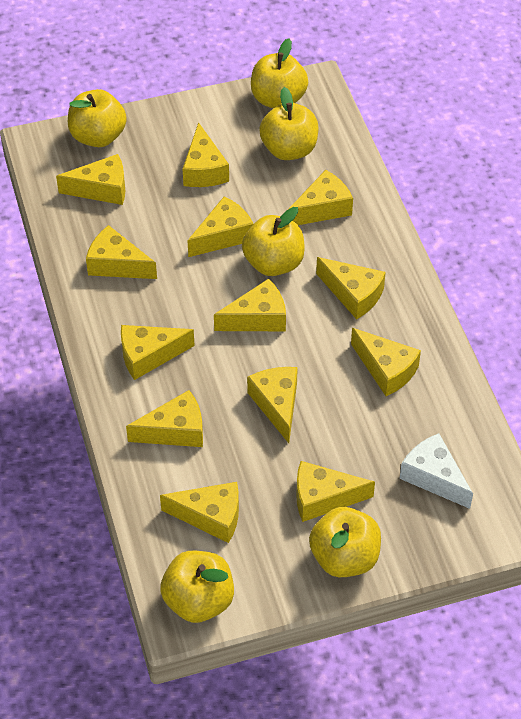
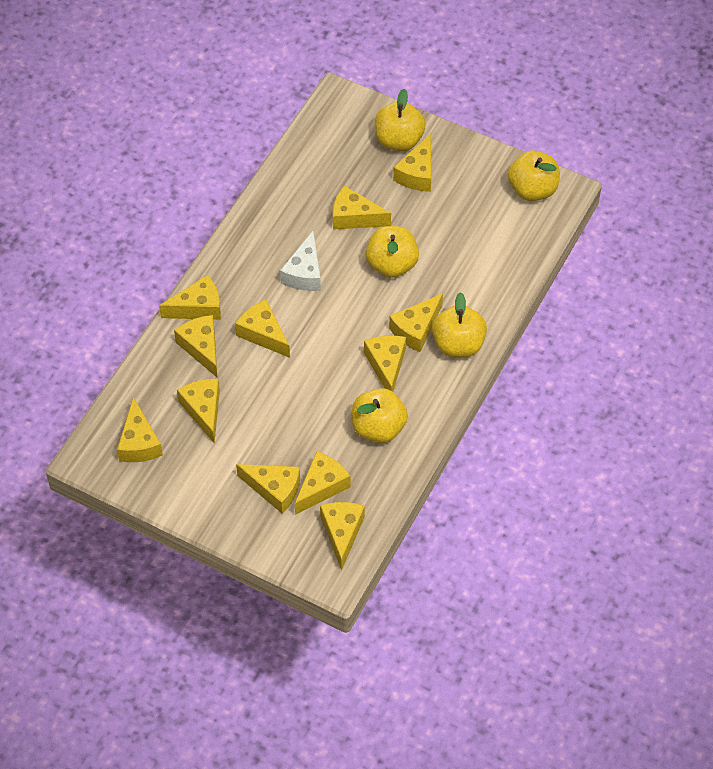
yellow apple: [68,89,127,147] [160,551,234,623] [242,207,305,276] [251,39,308,108] [259,87,319,160] [309,507,381,577] = 6 -> [352,388,408,443] [365,226,419,278] [375,89,426,151] [432,292,487,357] [508,150,560,201] = 5
yellow cheese: [56,154,125,205] [86,225,157,279] [121,325,195,380] [126,390,203,447] [160,482,239,543] [183,122,229,187] [187,196,254,257] [214,279,286,331] [247,367,298,443] [289,170,353,225] [296,461,375,522] [316,257,386,319] [351,328,421,396] = 13 -> [117,397,163,462] [159,275,221,320] [174,315,217,377] [177,379,220,444] [235,300,290,358] [236,464,300,514] [295,451,350,515] [320,502,365,570] [333,186,391,230] [364,335,406,392] [389,294,443,352] [393,134,431,192] = 12

